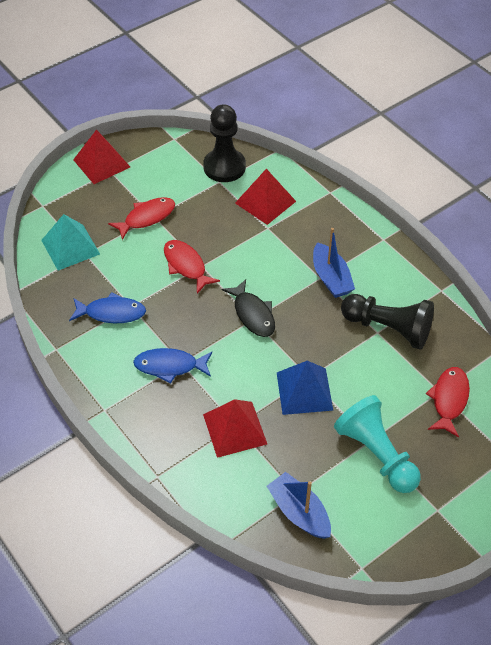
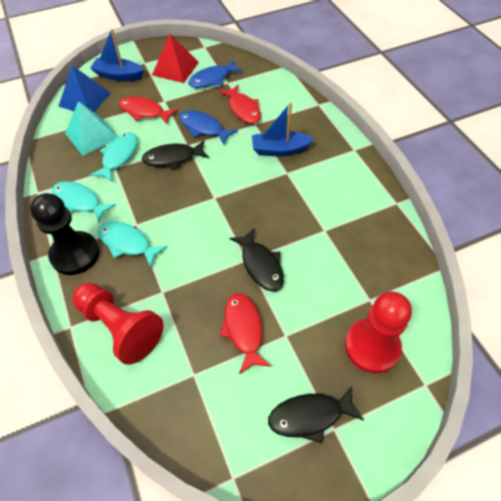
black fish: [222,279,275,337] = 1 -> [142,140,209,169] [230,228,284,292] [268,386,364,443] = 3
black pawn: [203,104,246,182] [341,294,434,350] = 2 -> [30,193,99,275] = 1
red pawn: none = 0 -> [73,283,164,365] [345,292,412,373] = 2
red pyramid: [73,130,130,184] [203,399,267,458] [235,169,296,225] = 3 -> [152,34,199,83] = 1
turquoise fish: none = 0 -> [52,181,116,223] [90,133,138,182] [98,221,168,268] = 3
turquoise pawn: [334,395,421,493] = 1 -> none = 0

